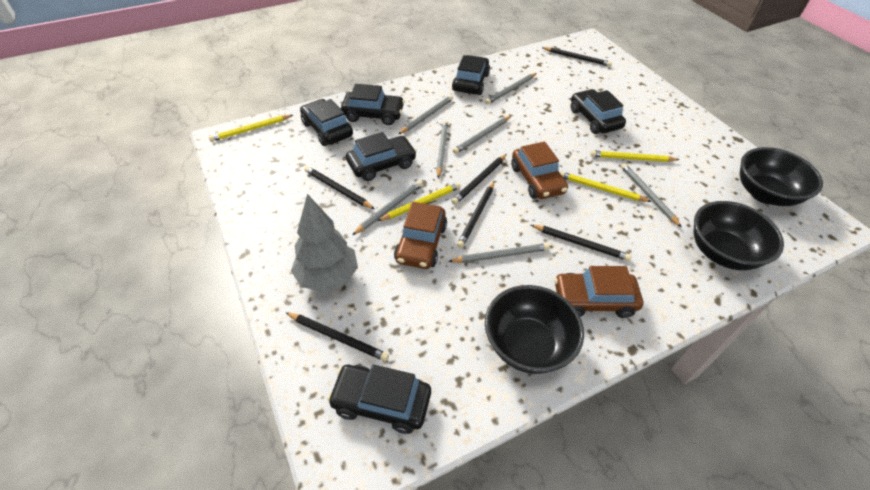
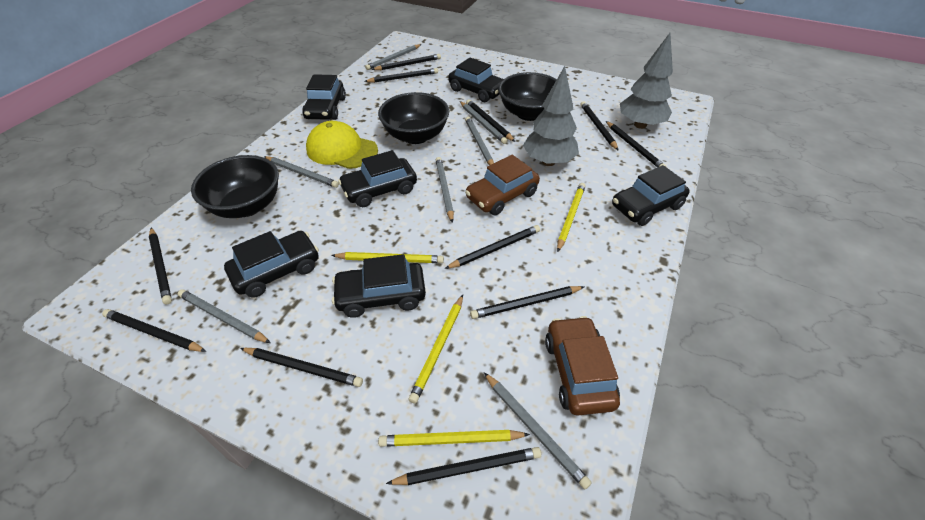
black pencil: [285,312,389,361] [304,166,375,209] [452,154,507,205] [457,182,494,248] [531,225,631,261] [542,47,612,67] = 6 -> [102,309,207,352] [149,227,172,304] [240,348,363,387] [364,68,438,83] [372,54,441,70] [386,447,541,485] [445,225,540,269] [466,99,515,142] [470,286,585,319] [580,101,619,151] [606,121,666,168] = 11
brown car: [394,202,447,269] [511,142,568,199] [554,266,643,318] = 3 -> [465,155,540,215] [545,316,620,415] = 2
grey tree: [291,194,358,292] = 1 -> [523,66,579,166] [620,33,673,129] = 2
yellow cap: none = 0 -> [306,121,378,169] = 1

